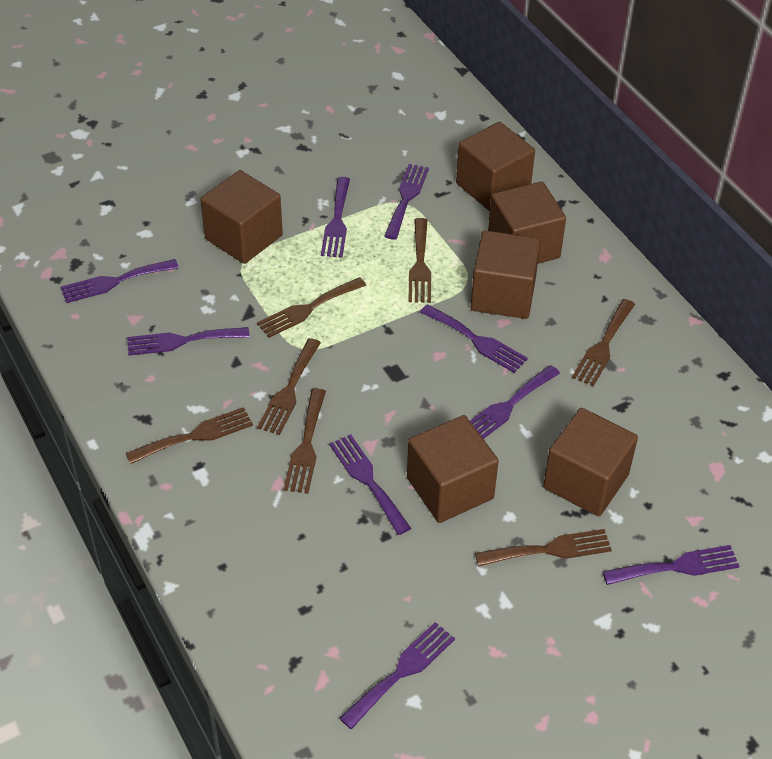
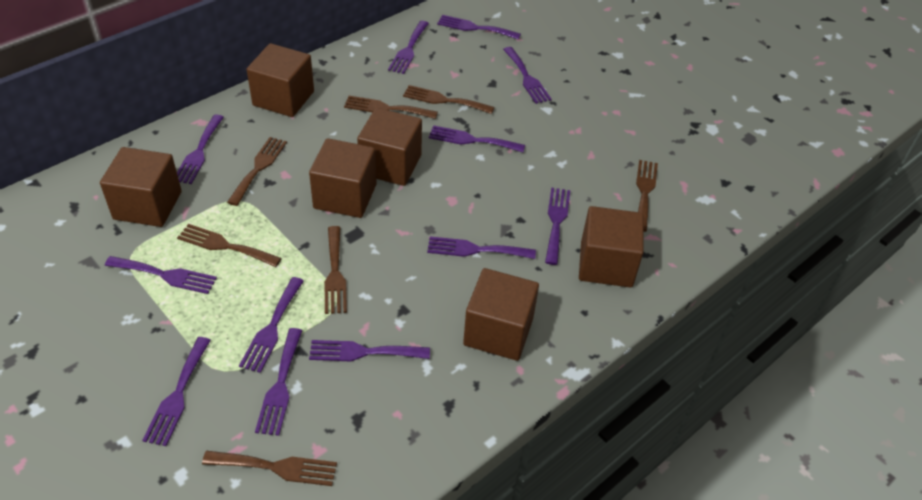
purple fork: [61,259,179,303] [127,327,250,356] [321,177,350,258] [329,434,411,535] [339,622,455,729] [384,164,429,240] [420,304,528,373] [470,365,560,439] [603,545,740,585] = 9 -> [105,256,217,294] [142,337,211,446] [177,115,224,184] [239,277,304,373] [255,328,303,436] [309,340,430,361] [388,21,429,74] [427,237,536,259] [429,125,525,152] [437,15,521,40] [503,47,552,104] [545,188,570,265] = 12

